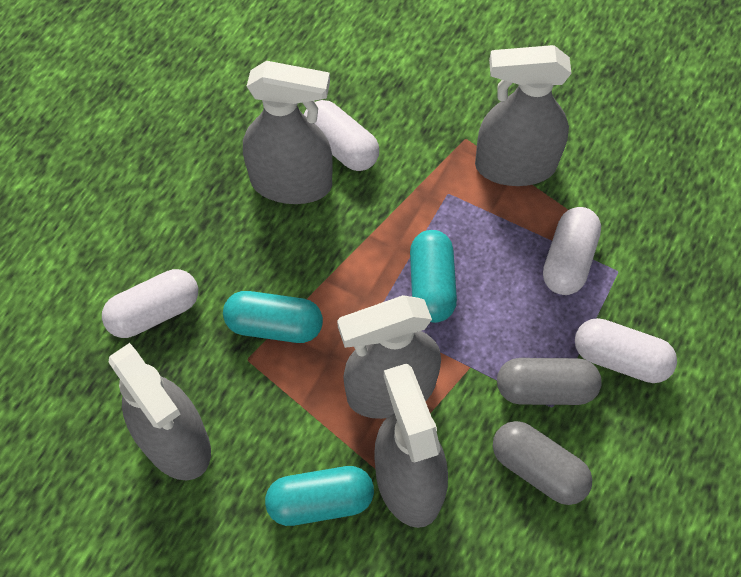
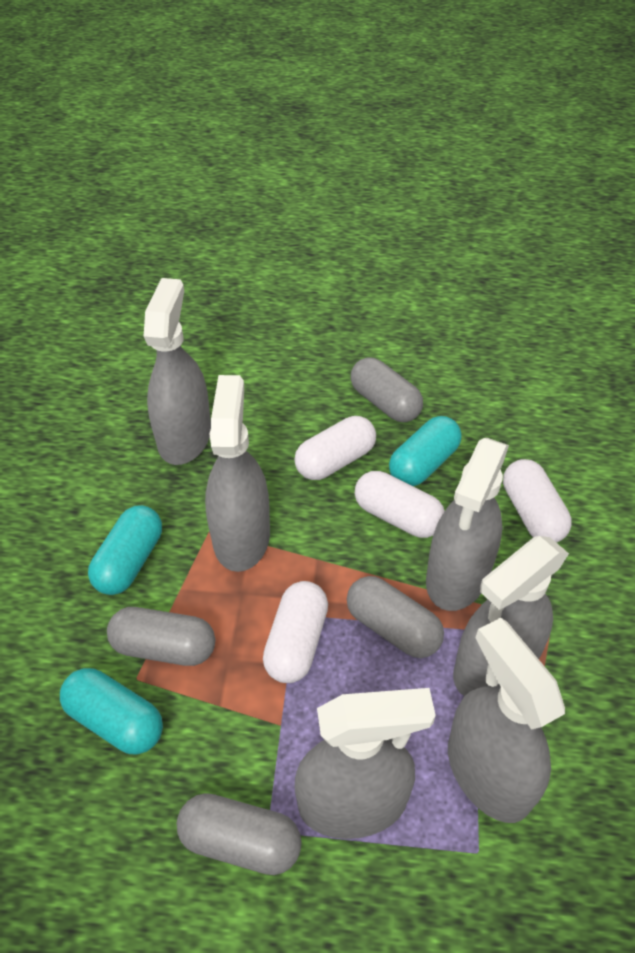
grey capsule: [493,421,592,505] [497,358,602,405] = 2 -> [107,607,215,666] [177,793,302,875] [347,576,444,658] [351,357,423,422] = 4
grey spray bottle: [108,343,211,481] [243,61,333,204] [337,295,441,419] [374,363,448,528] [475,45,572,186] = 5 -> [144,278,211,465] [205,375,270,572] [295,688,436,839] [426,438,509,611] [448,618,565,823] [453,536,569,696] = 6

